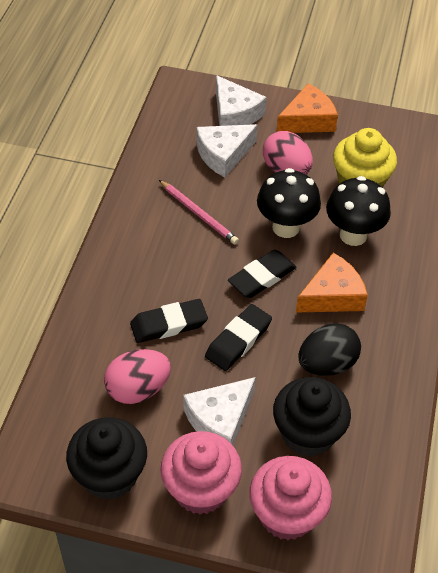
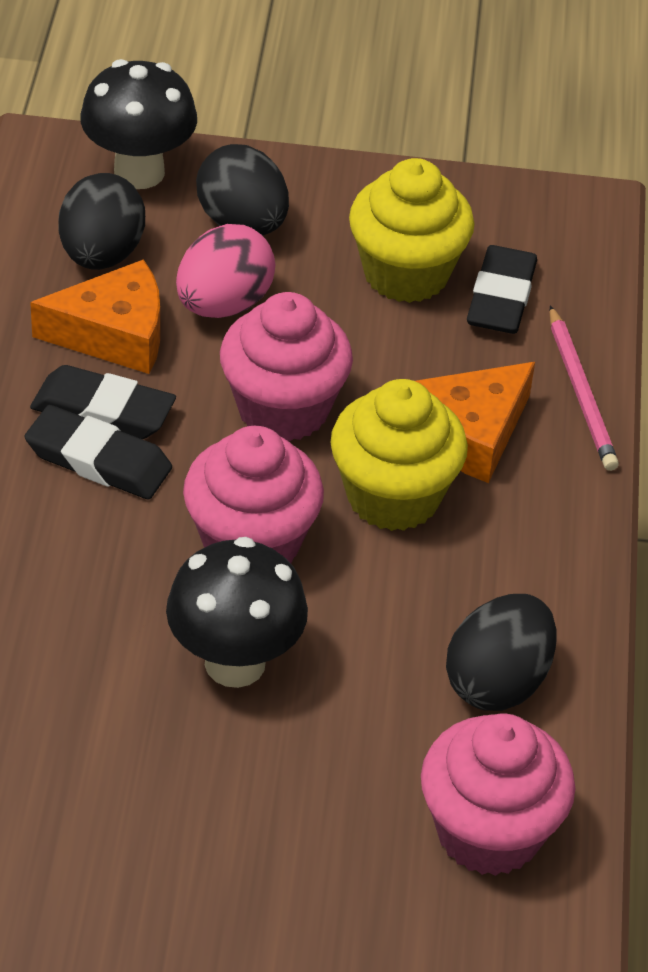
black cupcake: [66,417,147,500] [273,377,351,457] = 2 -> none = 0
black egg: [298,323,361,376] = 1 -> [58,173,145,270] [196,144,289,235] [446,594,556,711] = 3
pink cupcake: [160,431,242,515] [249,456,332,540] = 2 -> [183,426,324,563] [220,292,353,442] [421,714,575,876] = 3
pink egg: [104,349,171,404] [263,131,313,174] = 2 -> [176,224,275,318] = 1
white cheese: [183,377,256,445] [197,124,258,177] [216,75,266,126] = 3 -> none = 0
yellow cupcake: [333,128,397,188] = 1 -> [330,379,468,531] [349,158,475,303] = 2

